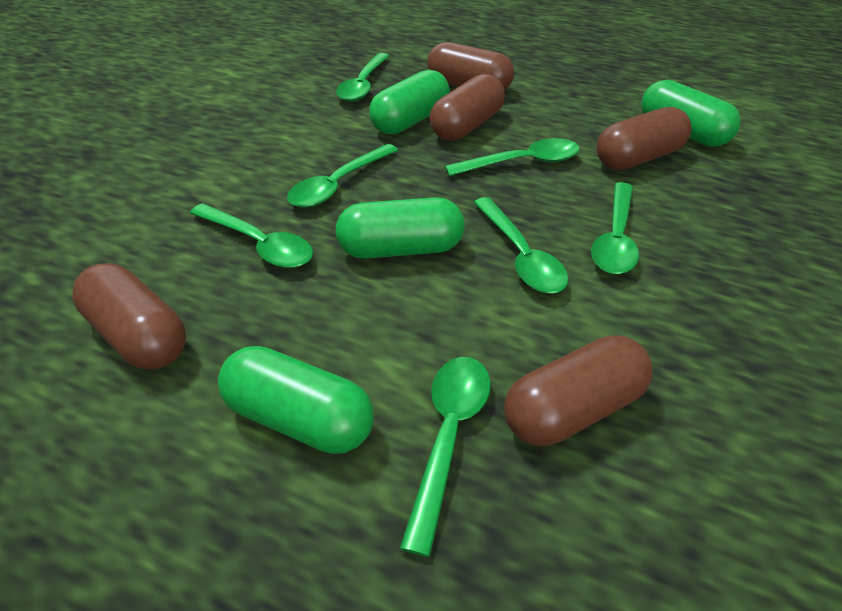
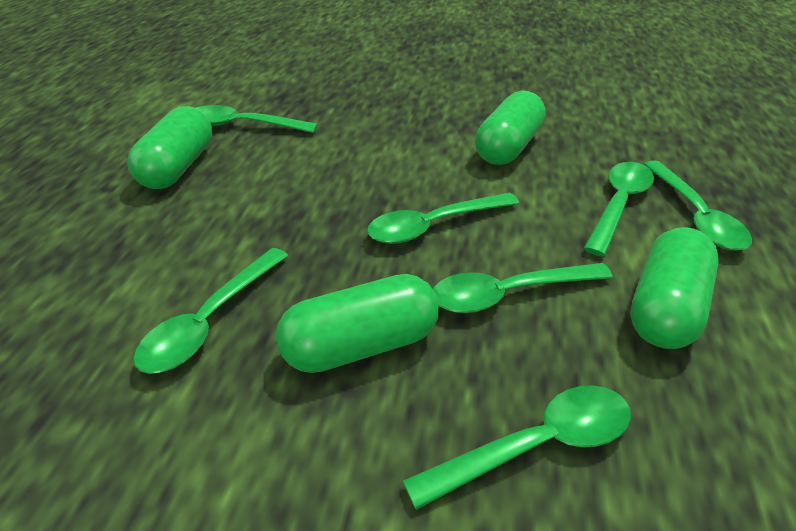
brown capsule: [72,263,186,370] [427,42,514,90] [430,74,505,141] [504,335,653,446] [597,107,692,170] = 5 -> none = 0

